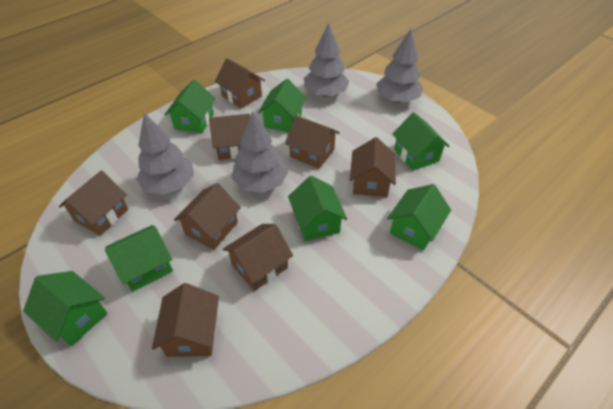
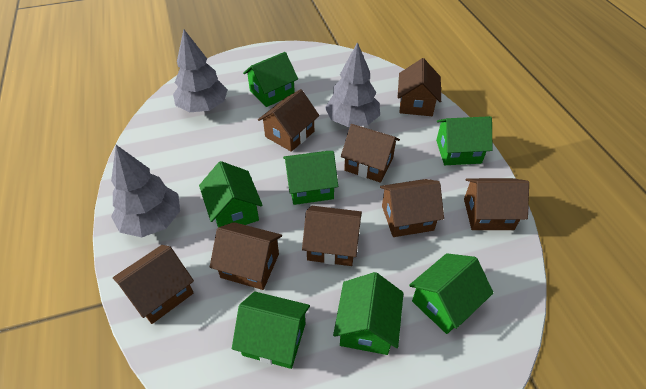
grey tree: [136,113,194,195] [232,111,288,193] [304,23,350,97] [376,29,423,103] = 4 -> [111,145,180,237] [173,30,228,112] [325,42,380,127] = 3

